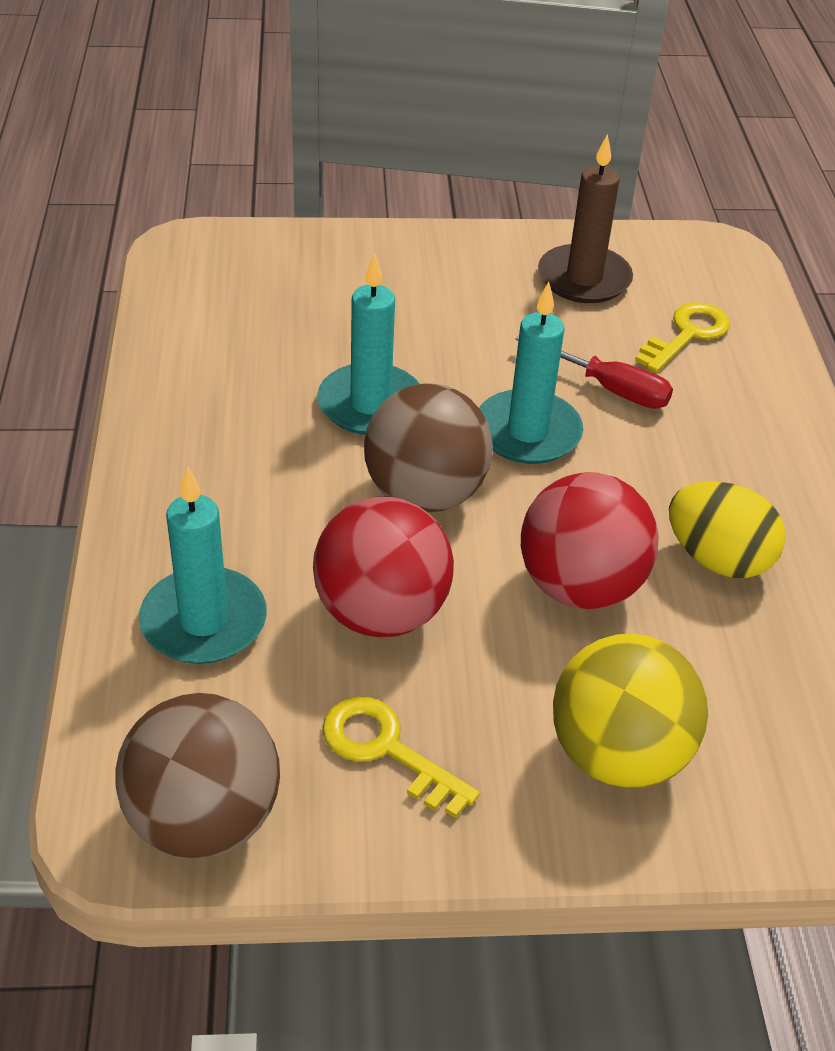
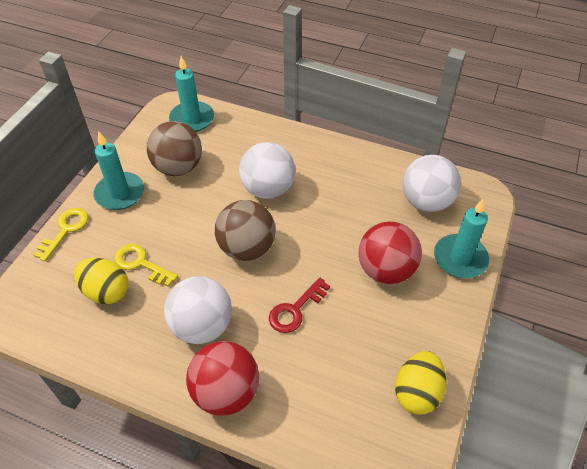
brown candle: [538,134,633,303] = 1 -> none = 0
red key: none = 0 -> [269,278,330,333] = 1
red screwdriver: [515,335,673,409] = 1 -> none = 0
white ball: none = 0 -> [164,276,232,344] [239,142,295,199] [402,155,461,212] = 3
yellow ball: [553,634,708,789] = 1 -> none = 0
yellow egg: [669,481,785,578] = 1 -> [74,258,128,304] [395,351,446,414] = 2

